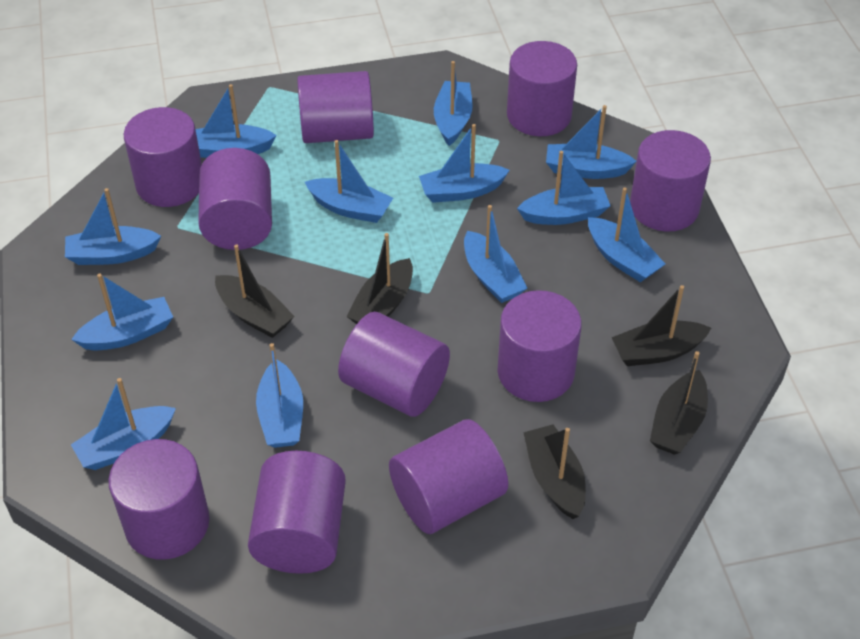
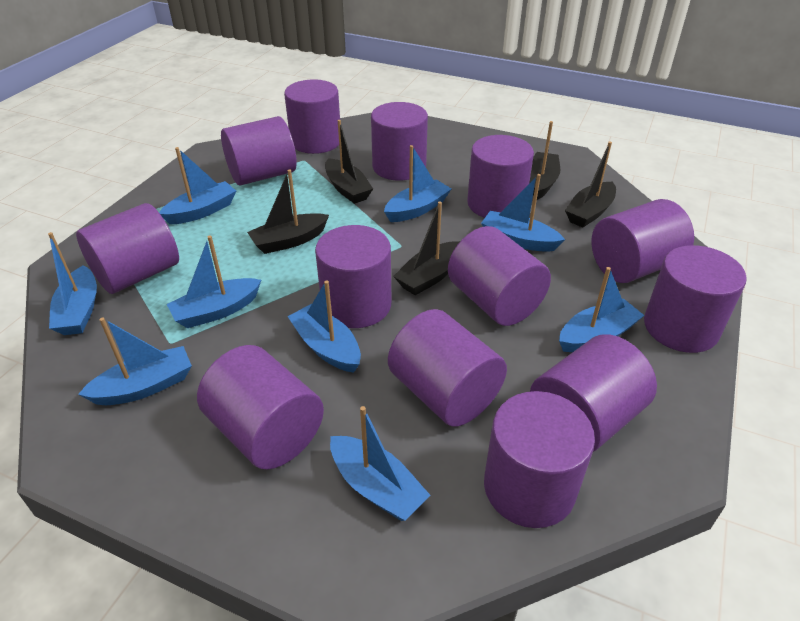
blue boat: [65,188,161,265] [71,274,173,350] [71,378,176,470] [195,84,277,158] [256,343,303,448] [305,140,393,223] [419,124,510,203] [434,61,473,146] [464,205,527,303] [517,151,611,225] [546,105,637,179] [588,187,665,282] = 12 -> [48,232,97,335] [78,317,192,405] [159,147,236,224] [167,235,261,328] [287,280,361,373] [330,406,431,521] [384,145,451,222] [481,174,565,252] [559,267,644,352] = 9
purple cylinder: [108,439,210,560] [124,107,202,207] [198,148,272,250] [248,451,346,574] [297,71,374,143] [338,312,450,417] [389,419,508,534] [497,290,581,402] [507,41,577,136] [630,130,711,232] = 10 -> [76,203,179,294] [197,345,324,470] [221,116,297,185] [284,79,340,154] [315,225,391,328] [371,102,428,181] [388,309,507,427] [448,226,551,326] [467,135,534,218] [484,391,595,528] [530,334,657,452] [591,199,694,283] [644,245,747,353] = 13

